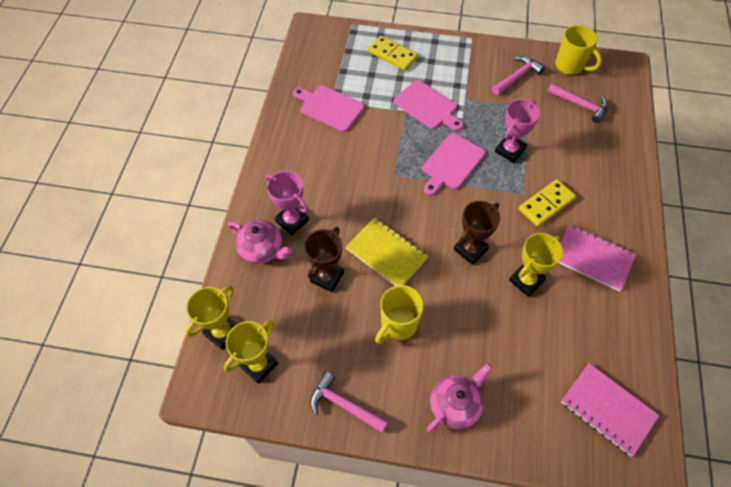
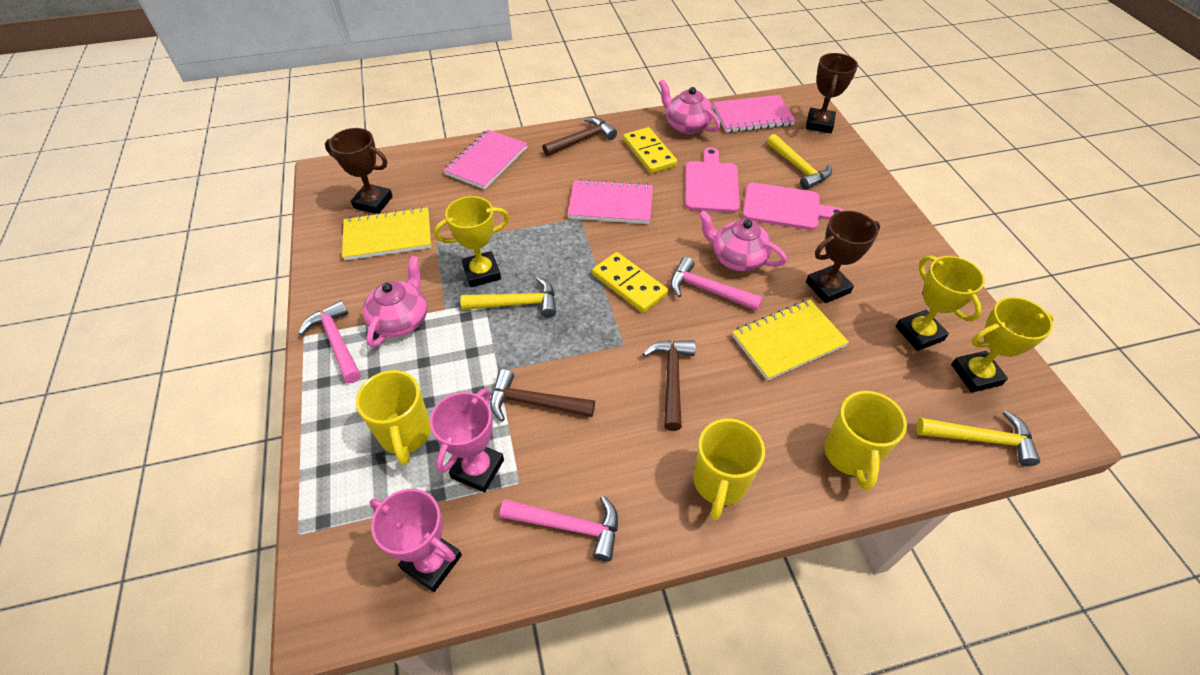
brown hammer: none = 0 -> [490,369,595,422] [542,117,617,156] [643,340,696,431] = 3
brown trophy: [304,227,344,292] [454,201,500,265] = 2 -> [325,128,393,214] [806,53,858,133] [806,211,880,303] = 3
pink cutting board: [293,85,365,132] [394,80,463,131] [422,133,485,195] = 3 -> [685,147,740,213] [742,183,844,230] = 2
pink notebook: [559,224,636,292] [561,363,660,457] = 2 -> [443,129,527,190] [567,179,653,224] [713,95,796,132] = 3
pink teapot: [228,220,292,264] [427,363,492,432] = 2 -> [363,256,427,348] [659,80,721,134] [699,210,787,271] = 3
yellow hammer: none = 0 -> [461,276,556,318] [767,134,832,189] [916,411,1040,466] = 3
yellow mug: [375,285,424,344] [555,25,602,75] = 2 -> [356,370,431,465] [693,418,765,520] [824,391,907,490] = 3
yellow notebook: [345,217,429,286] = 1 -> [342,207,431,260] [732,300,849,381] = 2

